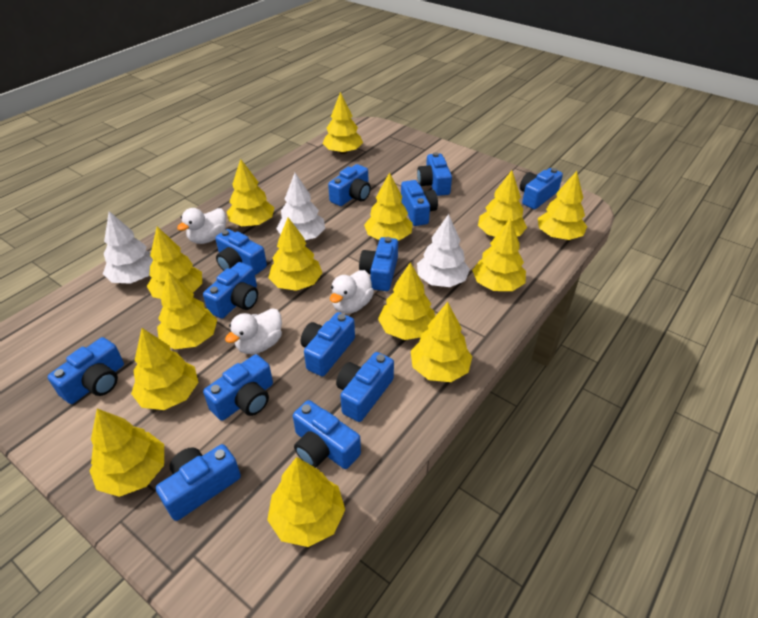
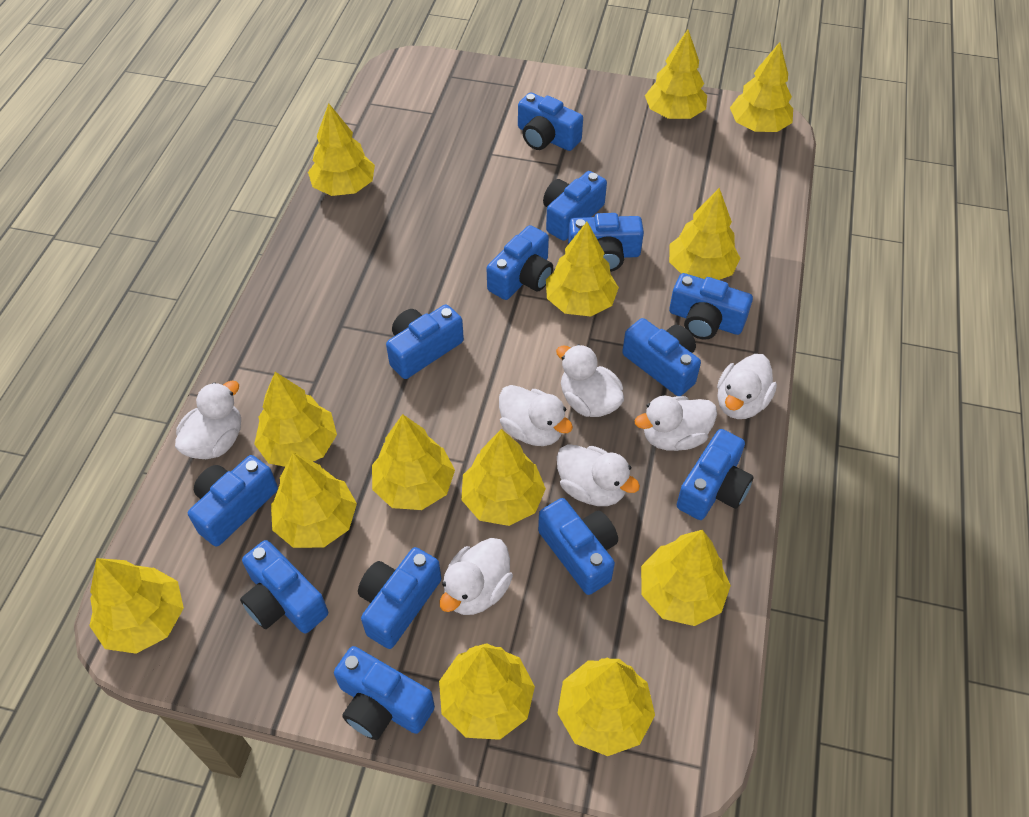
white duck: [177,208,226,244] [225,308,282,354] [330,270,374,314] = 3 -> [175,381,241,459] [440,538,513,615] [499,385,573,446] [556,344,624,417] [557,444,640,506] [635,396,717,451] [717,354,777,419] = 7
white tree: [103,211,153,284] [276,173,325,240] [417,214,470,287] = 3 -> none = 0
yellow tree: [89,409,164,497] [131,328,198,410] [147,227,202,299] [157,271,217,349] [227,159,274,226] [267,457,345,547] [268,217,322,291] [323,92,363,154] [364,172,413,241] [378,262,435,340] [411,302,472,382] [472,218,526,291] [478,170,527,237] [538,171,587,240] = 14 -> [89,558,184,654] [254,372,337,467] [271,453,357,548] [308,103,375,196] [372,414,455,510] [439,643,535,740] [461,429,546,526] [546,222,619,317] [557,658,655,756] [641,530,731,626] [645,30,707,119] [669,188,741,280] [730,42,793,132] = 13

